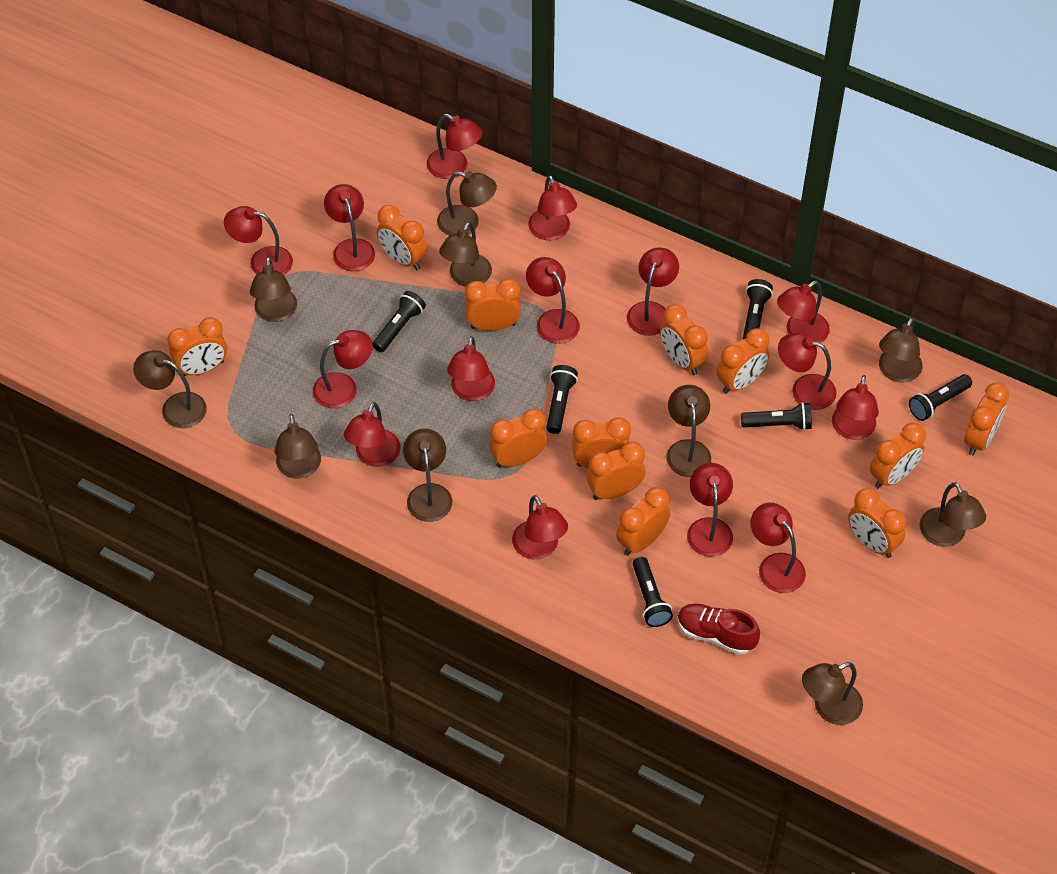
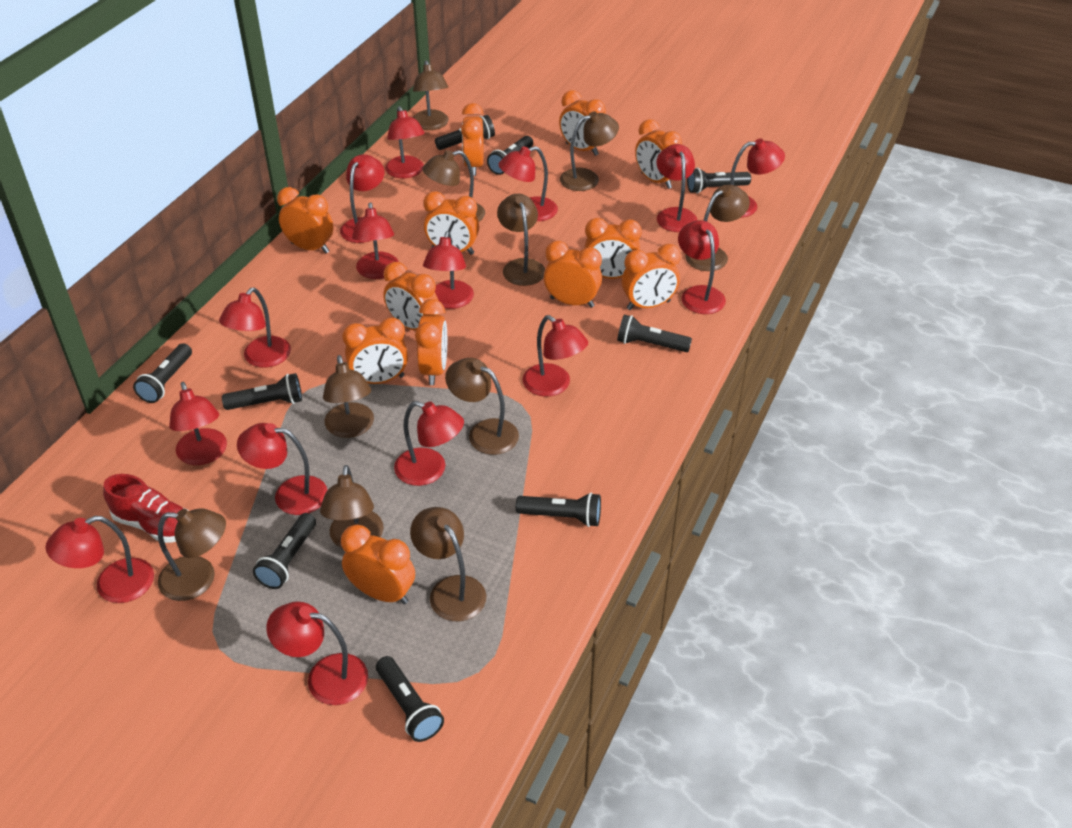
black flashlight: [372,291,426,352] [546,365,578,434] [633,557,673,627] [741,402,812,431] [743,279,773,339] [909,374,972,421] = 6 -> [133,343,192,403] [222,373,302,410] [253,513,316,589] [376,656,444,742] [435,115,495,150] [487,136,533,175] [516,493,601,527] [617,315,692,352] [687,168,751,193] = 9

